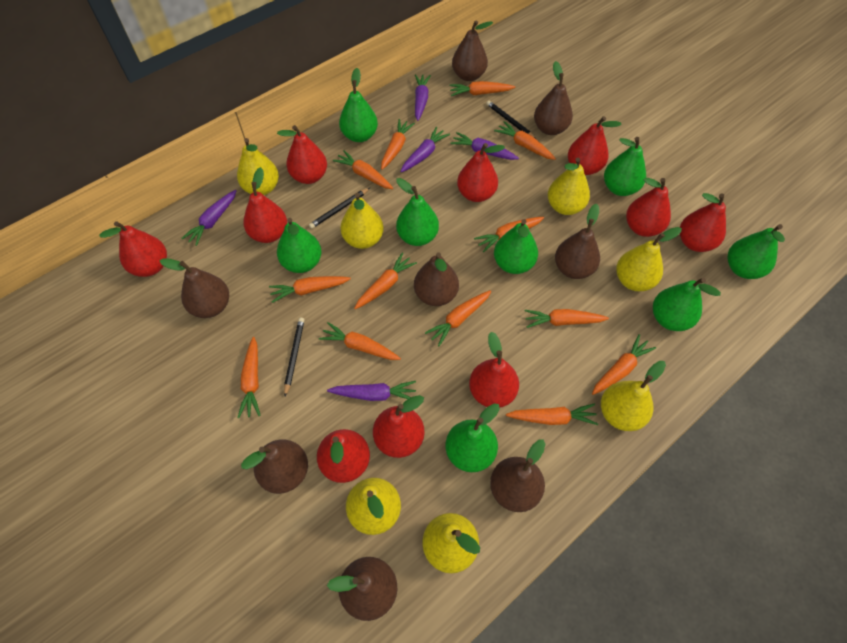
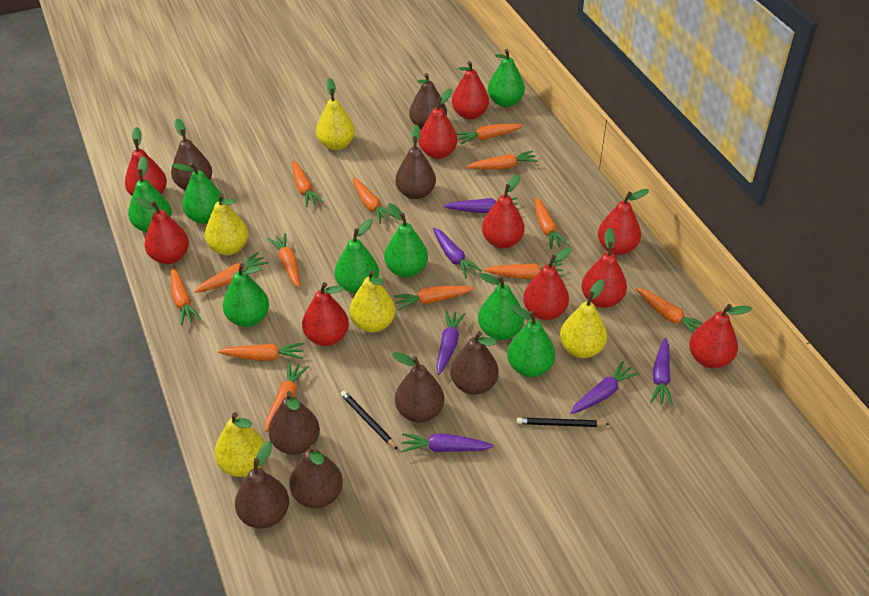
black pencil: [284,318,304,396] [309,188,370,229] [486,101,536,139] = 3 -> [341,391,398,450] [517,417,609,427] = 2
purple carrot: [181,190,237,246] [327,381,416,401] [400,127,450,172] [415,74,431,121] [450,132,519,160] = 5 -> [401,433,494,452] [433,228,482,278] [436,310,466,375] [444,197,519,213] [570,361,639,414] [650,338,673,406] = 6
yellow pear: [237,138,279,195] [340,193,384,249] [346,478,401,535] [423,513,480,573] [548,158,590,215] [601,361,666,431] [616,227,682,291] = 7 -> [205,194,248,255] [214,412,265,477] [316,78,355,150] [350,270,396,332] [560,279,607,358] = 5

